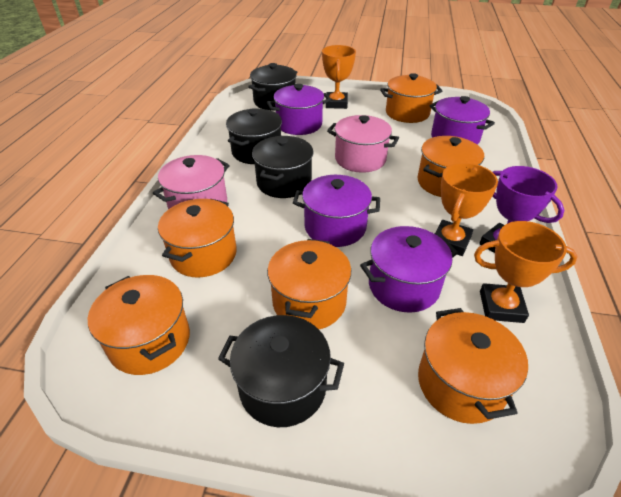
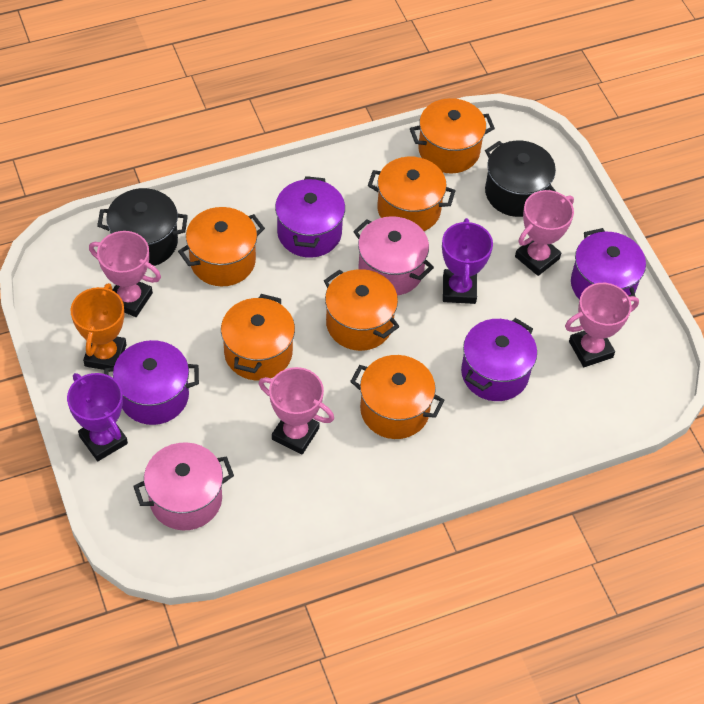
black pot: [218,315,344,427] [226,108,282,164] [248,63,297,111] [252,136,313,198] = 4 -> [97,188,188,266] [485,141,556,217] = 2
orange trophy: [322,45,356,109] [435,163,498,256] [474,221,578,323] = 3 -> [70,283,127,370] = 1
pink trophy: none = 0 -> [89,231,161,317] [259,367,334,455] [515,190,574,276] [565,283,639,367] = 4
purple trophy: [479,166,564,253] = 1 -> [67,373,128,461] [442,218,493,304] = 2

